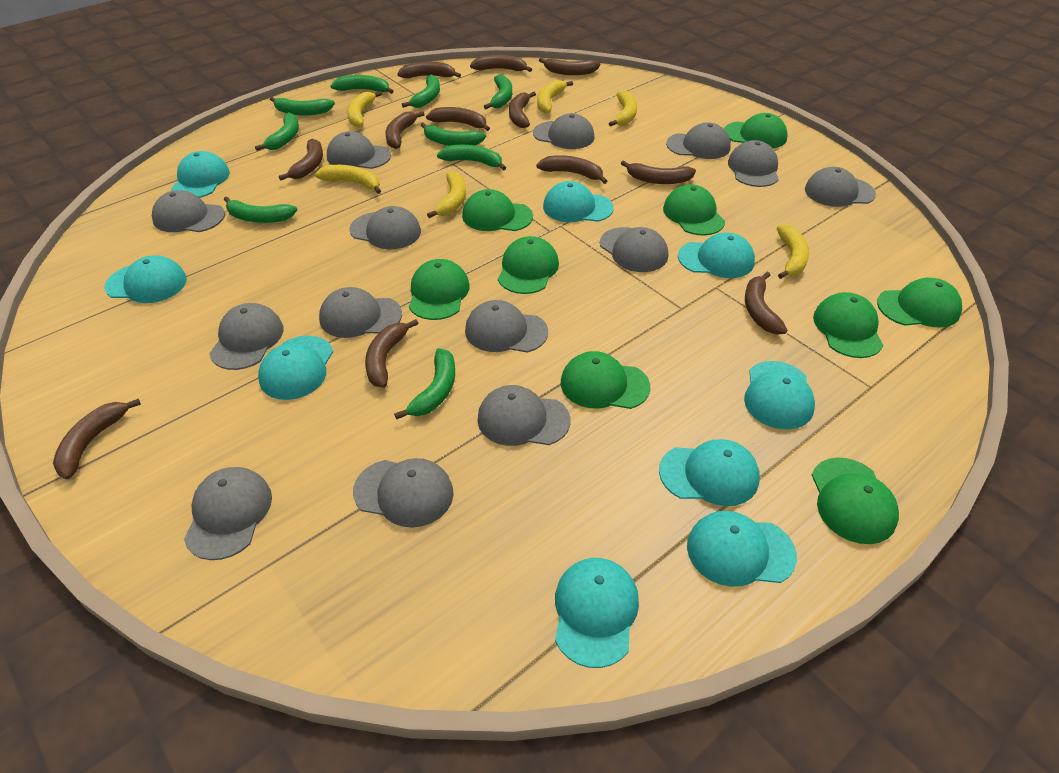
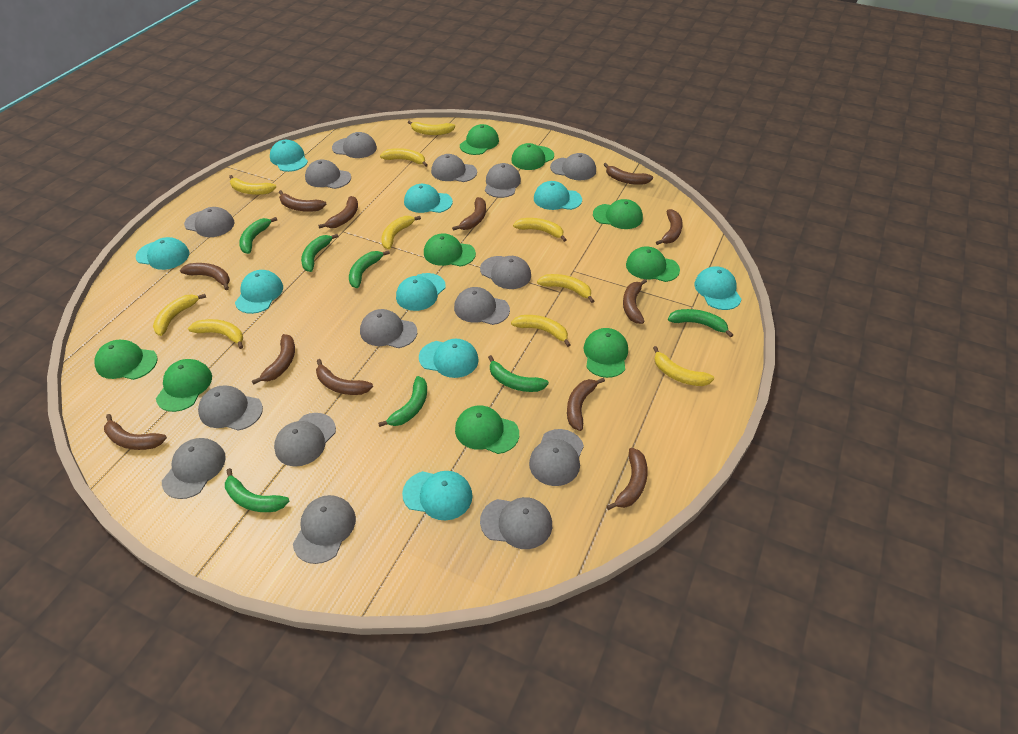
green banana: [224,196,297,223] [255,112,299,151] [270,97,335,116] [330,75,394,94] [394,348,455,419] [402,74,440,108] [421,122,486,146] [437,145,506,171] [484,74,512,109] = 9 -> [225,468,289,512] [239,217,277,254] [301,234,338,272] [349,250,390,288] [378,376,427,427] [488,355,549,392] [668,309,733,337] = 7
grey cap: [152,190,225,232] [184,467,272,560] [209,303,283,370] [319,287,402,338] [327,131,391,169] [349,206,421,249] [353,458,454,528] [465,300,548,352] [477,385,571,446] [533,113,595,149] [600,227,668,272] [666,122,731,159] [728,140,779,187] [805,167,876,207] = 14 -> [162,438,226,499] [184,207,234,237] [198,386,263,431] [274,413,336,467] [293,495,356,564] [305,159,351,189] [332,132,377,158] [360,309,417,348] [431,154,477,182] [454,287,510,325] [480,256,531,289] [480,497,552,549] [485,163,521,198] [529,429,584,486] [550,153,596,180] = 15
yellow banana: [315,165,381,194] [347,91,382,127] [427,171,466,218] [537,80,573,114] [609,90,637,127] [777,225,809,279] = 6 -> [153,294,206,336] [188,319,243,349] [229,175,276,195] [380,148,428,167] [381,216,421,249] [408,120,455,135] [511,315,571,347] [513,218,567,242] [537,274,594,303] [653,346,714,386] = 10

